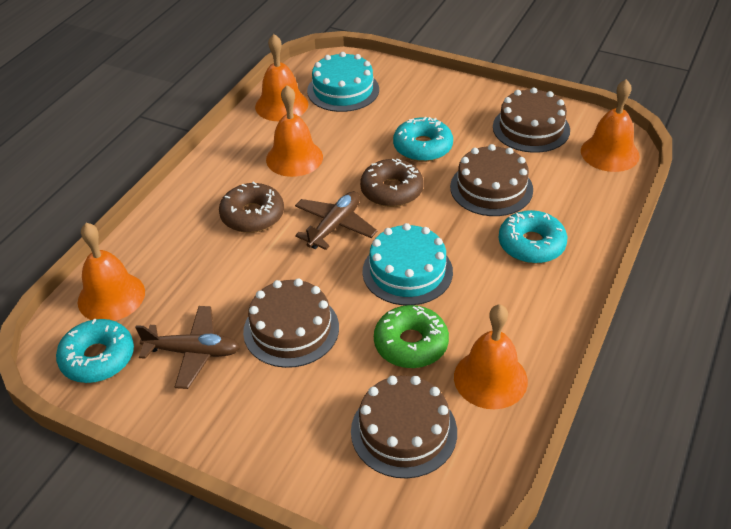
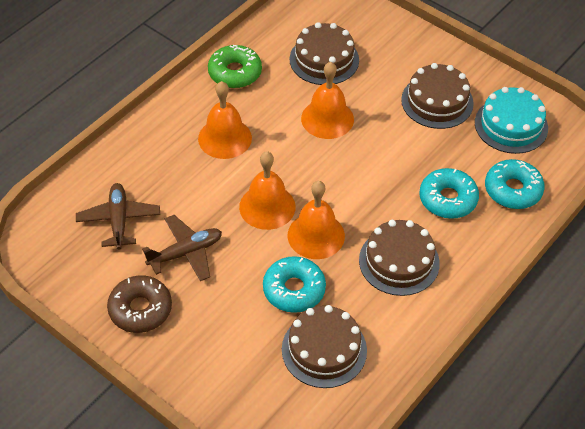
brown donut: [219,181,284,233] [360,159,424,207] = 2 -> [107,276,172,333] = 1
orange bell: [78,223,145,321] [255,34,308,121] [266,85,323,177] [454,304,528,409] [581,79,639,172] = 5 -> [198,81,252,159] [239,151,296,230] [288,181,345,259] [301,62,354,139] = 4
turquoise cake: [307,52,379,112] [362,223,453,305] = 2 -> [475,87,548,154] = 1

